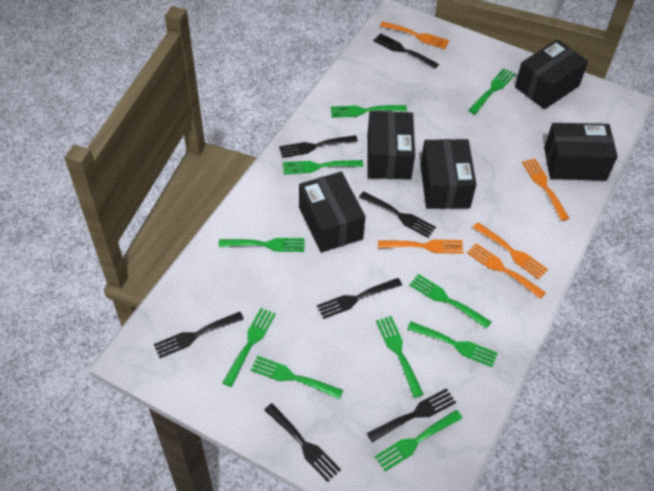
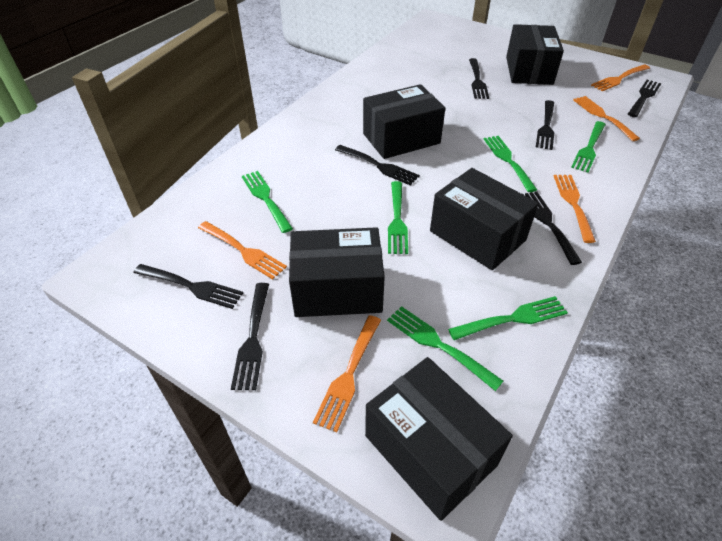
green fork: [219,238,305,252] [223,308,276,387] [251,356,343,399] [283,160,363,174] [331,105,407,118] [375,410,462,471] [376,316,424,398] [407,322,498,367] [410,274,491,329] [468,68,515,114] = 10 -> [242,171,293,233] [387,306,503,391] [388,181,408,254] [448,296,568,340] [484,136,537,192] [571,121,606,172] = 6

